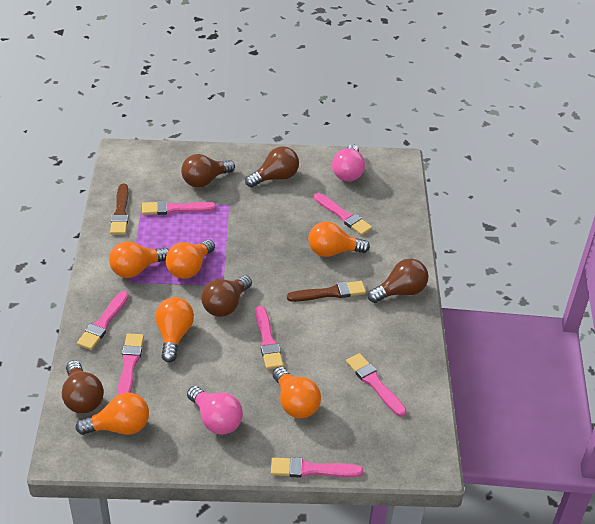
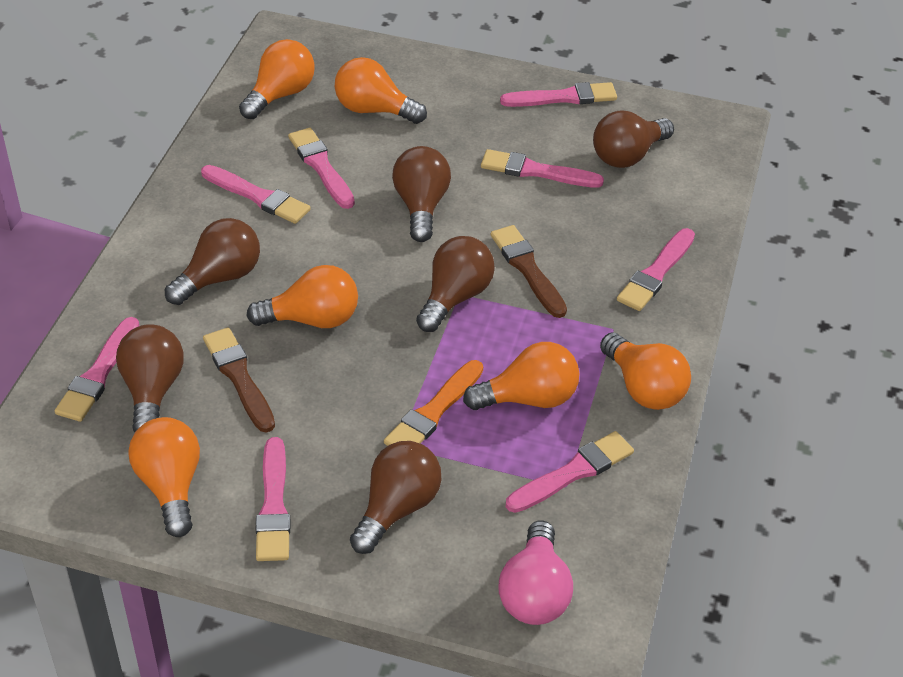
brown light bulb: [62,360,104,413] [181,154,235,188] [201,275,252,317] [245,146,299,188] [368,258,429,303] = 5 -> [116,324,183,432] [165,218,260,305] [350,441,441,554] [392,146,451,242] [416,236,495,332] [593,111,674,168] = 6
orange brush: none = 0 -> [384,360,483,446] = 1
pink brush: [77,291,129,350] [117,333,144,396] [142,201,216,215] [255,306,283,369] [271,457,363,478] [314,193,372,235] [346,353,407,417] = 7 -> [55,317,140,422] [201,165,311,224] [256,437,290,561] [288,128,355,209] [481,149,604,188] [500,82,617,107] [506,431,634,513] [617,228,695,311] = 8
pink light bulb: [187,386,243,435] [332,144,365,181] = 2 -> [498,520,573,625] = 1

